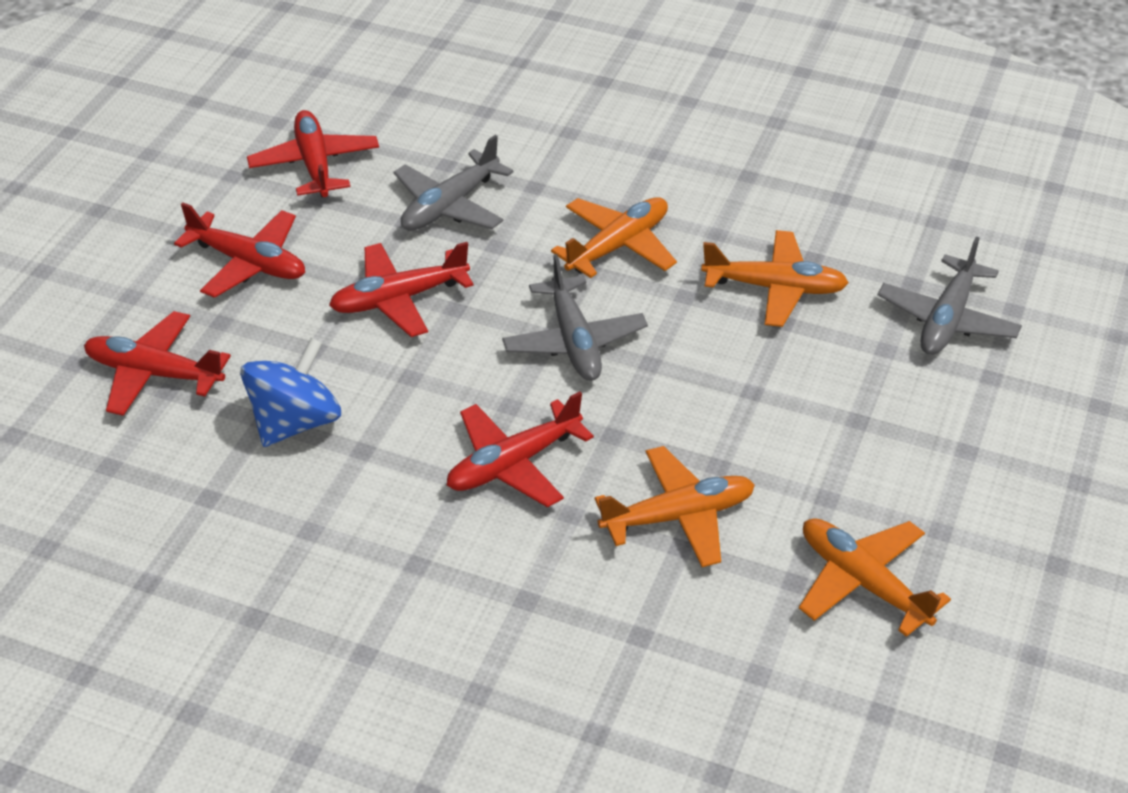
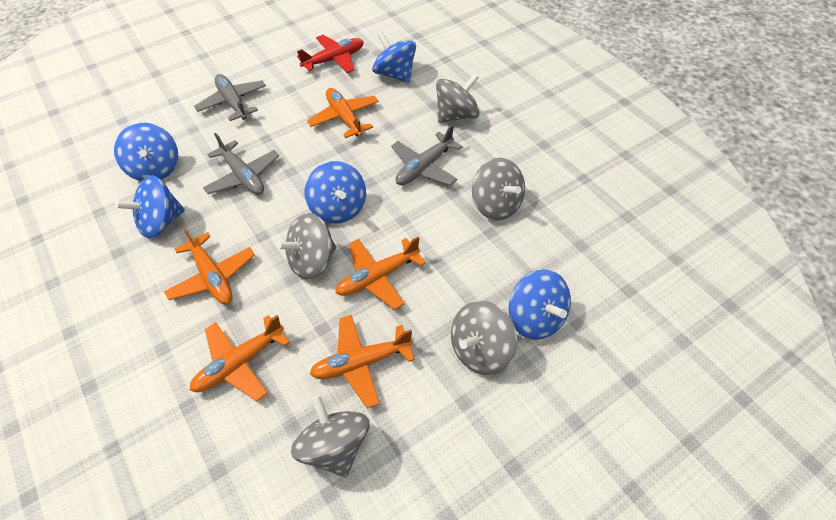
blue spinning top: [240,338,341,447] = 1 -> [114,123,178,181] [115,175,185,239] [304,161,366,224] [372,32,416,83] [509,269,571,340] = 5
grey spinning top: none = 0 -> [277,213,336,280] [291,395,370,477] [436,73,480,123] [451,300,518,375] [472,158,525,221] = 5
orange plane: [551,197,677,278] [595,446,755,567] [701,230,849,327] [799,518,951,637] = 4 -> [164,226,255,304] [189,315,290,401] [307,88,379,138] [310,315,415,408] [335,237,426,310] = 5
red plane: [84,311,231,416] [174,203,305,298] [247,110,379,197] [329,242,474,337] [447,391,594,508] = 5 -> [297,35,364,73] = 1

